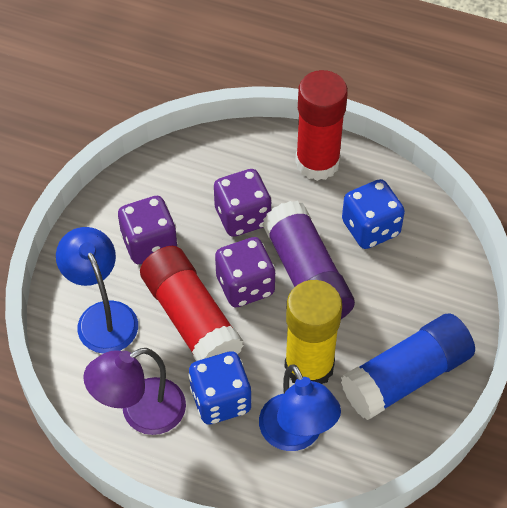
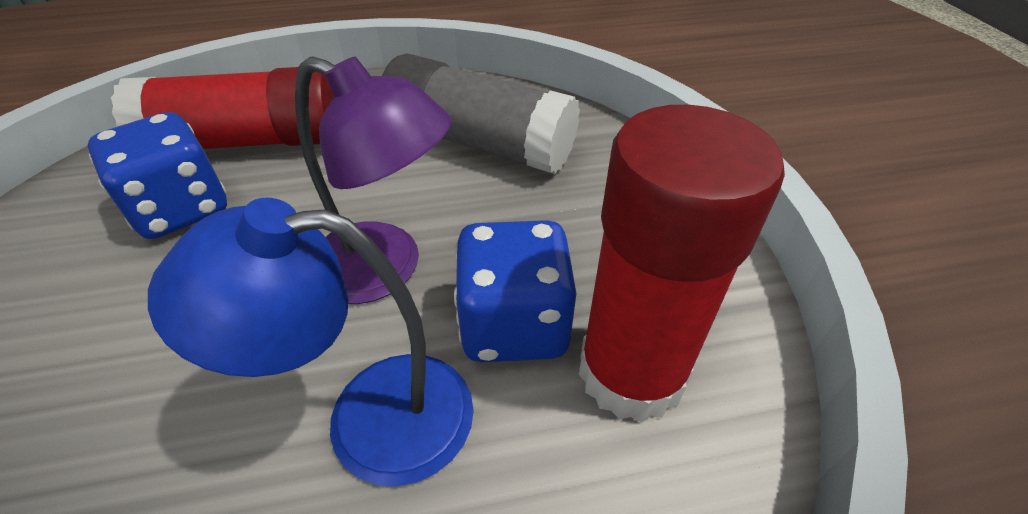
blue glue stick: [341,313,475,420] = 1 -> none = 0
blue lamp: [56,227,138,353] [259,365,341,451] = 2 -> [148,198,474,486] = 1
grey glue stick: none = 0 -> [382,54,580,174] = 1
purple dice: [118,196,178,264] [214,169,272,237] [215,237,276,307] = 3 -> none = 0
purple glue stick: [262,201,355,319] = 1 -> none = 0
yellow glue stick: [285,280,342,384] = 1 -> none = 0

